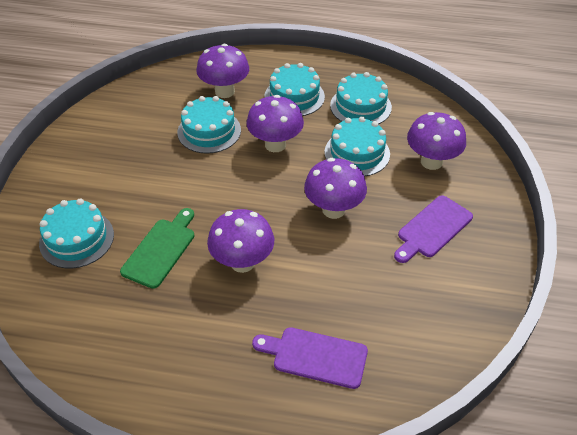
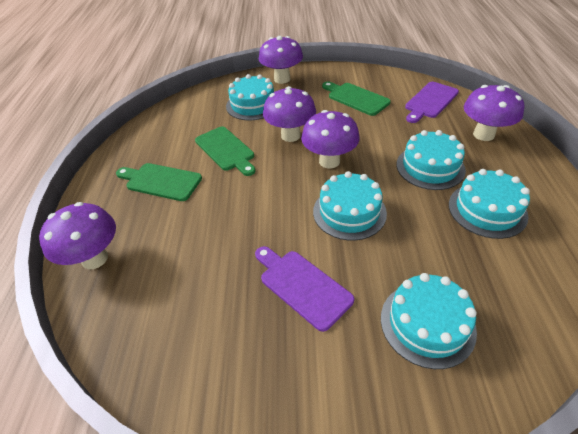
green cutting board: [120,208,194,289] = 1 -> [116,163,202,201] [195,126,256,176] [322,82,391,116] = 3

